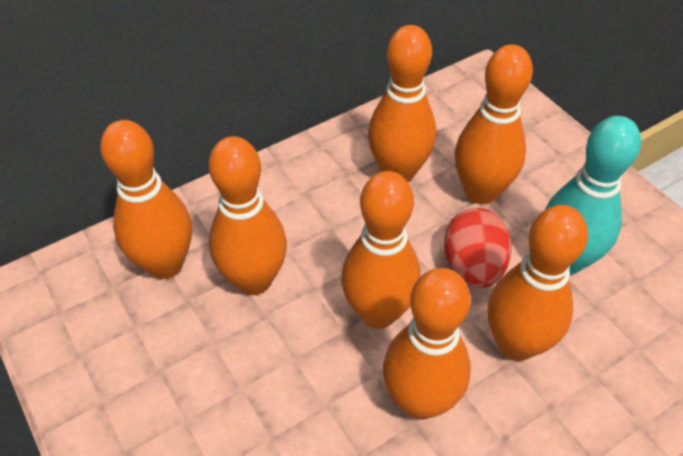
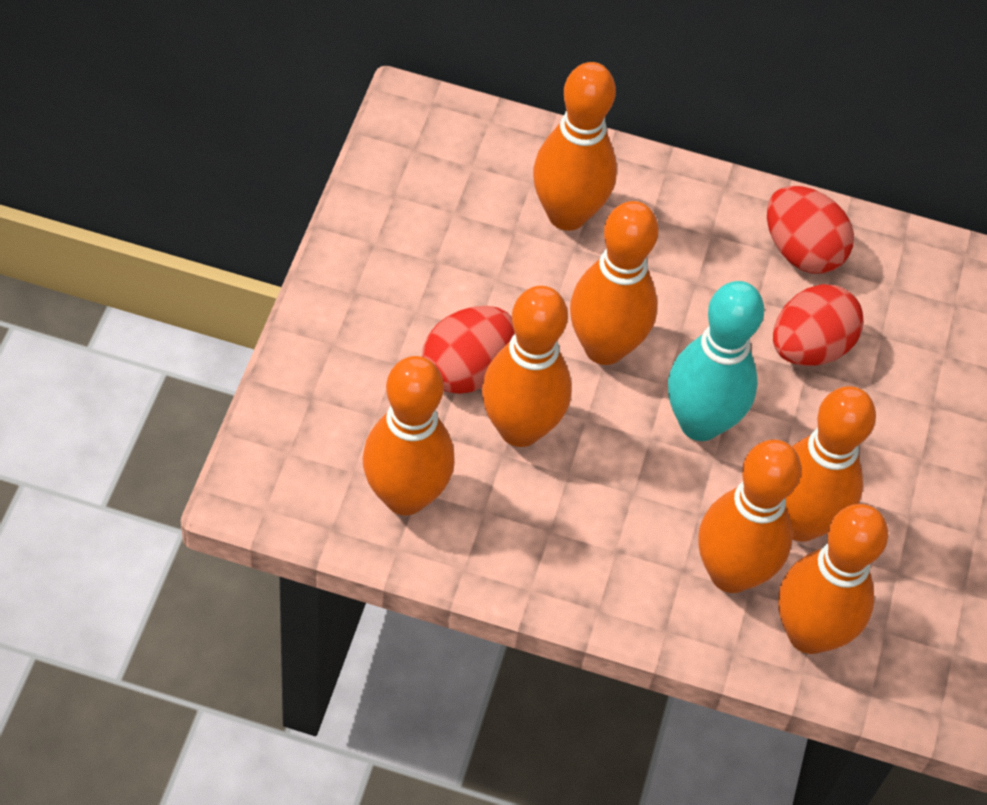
red egg: [444,208,512,288] = 1 -> [422,306,515,394] [767,186,854,274] [773,284,864,366] = 3

